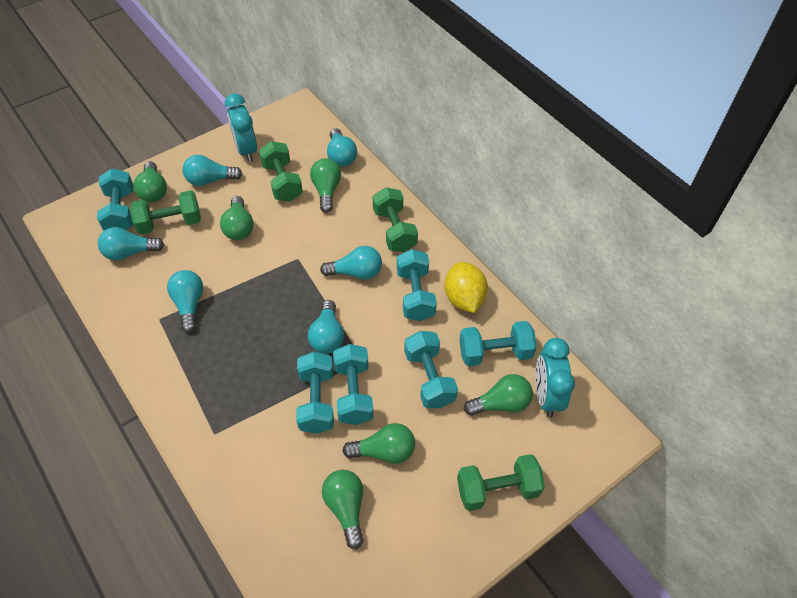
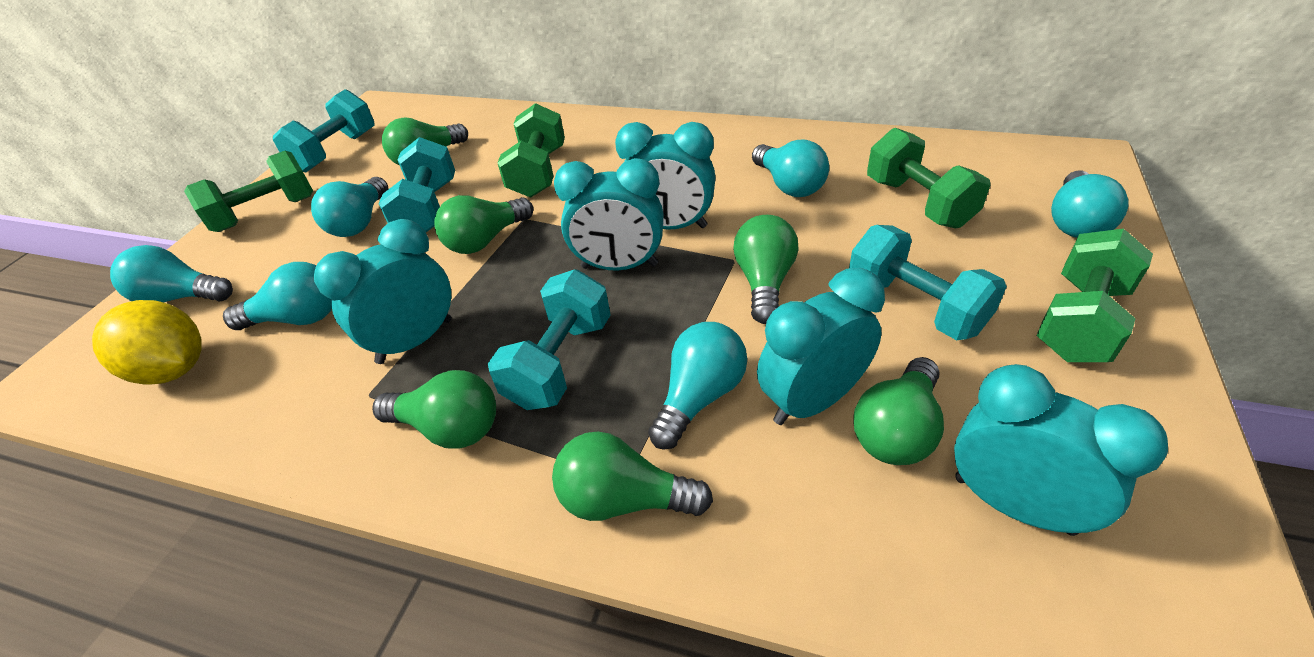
turquoise clock: [225,93,257,162] [535,338,575,417] = 2 -> [314,219,451,364] [554,158,663,271] [615,122,716,230] [757,268,885,425] [954,364,1168,536] = 5
turquoise dumbbell: [97,169,133,230] [296,352,334,434] [333,344,373,425] [397,249,437,321] [404,331,458,408] [459,321,537,366] = 6 -> [273,89,374,172] [378,137,455,232] [488,269,610,410] [849,225,1007,340] = 4

